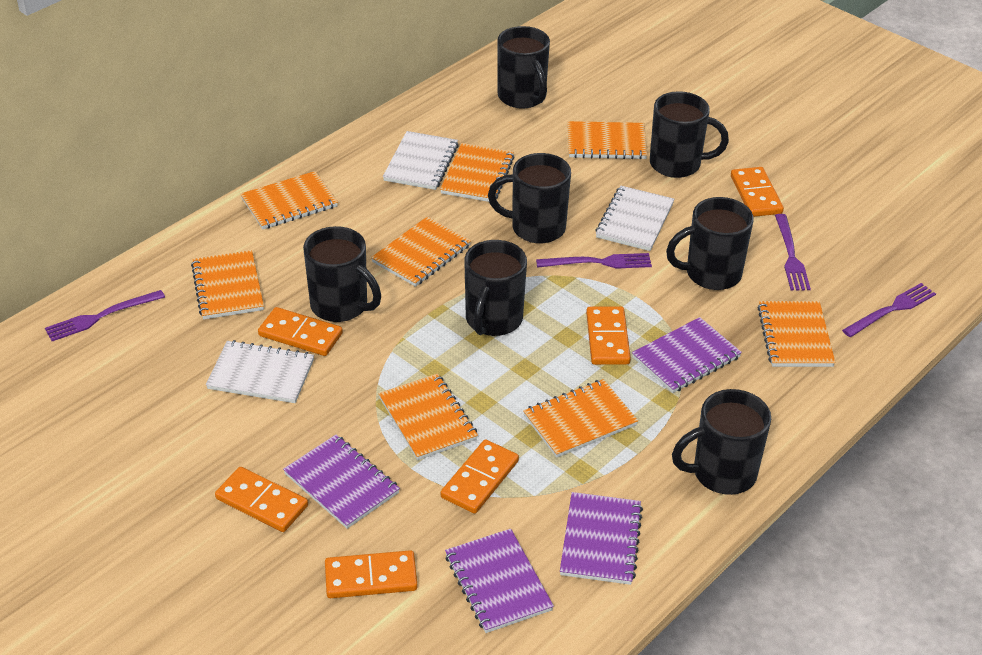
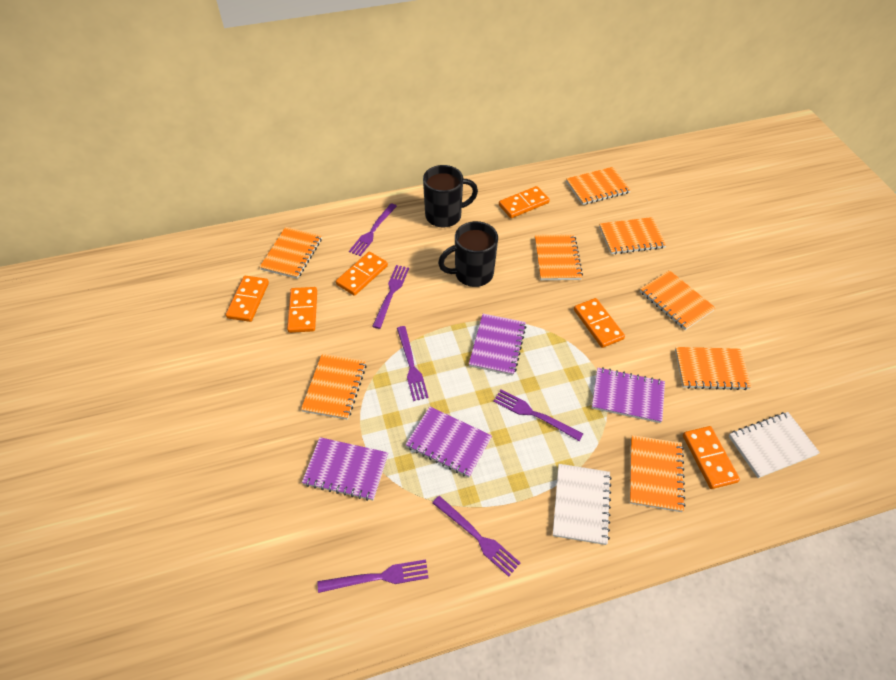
black mug: [303,226,381,322] [464,240,527,336] [488,153,571,243] [497,26,550,109] [650,91,729,178] [666,197,754,290] [672,389,771,495] = 7 -> [423,165,478,228] [438,221,498,287] = 2
purple fork: [45,290,165,341] [536,253,652,269] [775,214,811,291] [842,283,936,337] = 4 -> [318,559,429,593] [349,203,397,256] [372,265,409,329] [397,326,429,401] [432,496,520,577] [493,390,583,441] = 6
white notebook: [206,340,314,403] [383,131,459,190] [595,186,674,251] = 3 -> [553,464,612,545] [729,412,820,478] = 2

